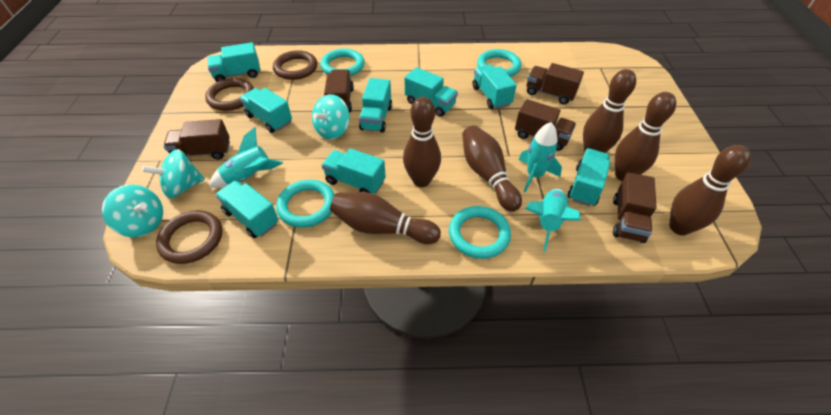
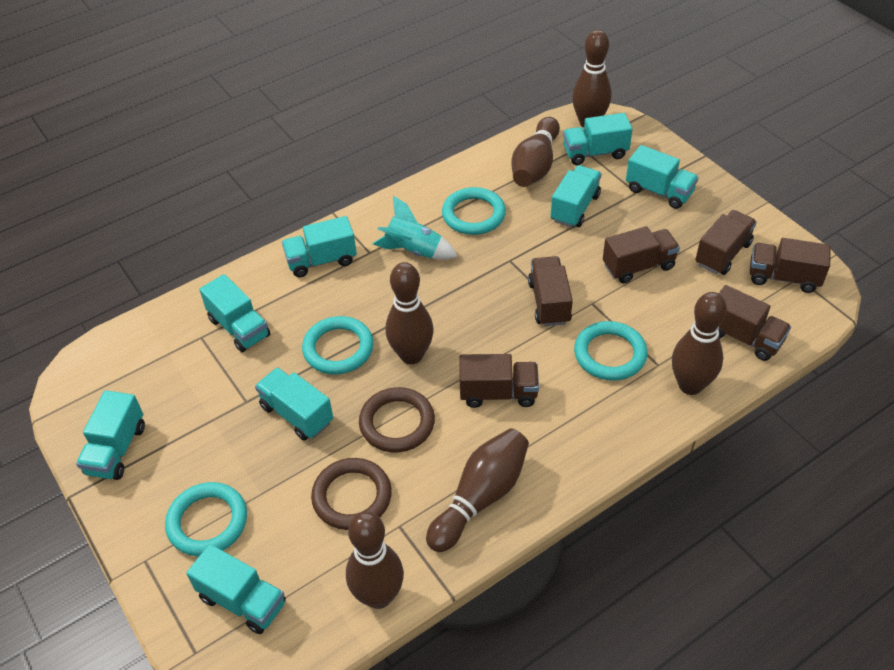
brown ring: [156,210,222,264] [205,78,254,111] [273,50,317,80] = 3 -> [311,458,392,530] [359,387,435,452] = 2
brown truck: [163,119,230,160] [324,69,354,112] [515,99,576,151] [526,63,584,104] [613,172,657,243] = 5 -> [460,354,539,408] [528,256,573,326] [603,226,680,283] [695,210,757,275] [718,285,791,361] [750,238,831,293] = 6
turquoise rocket: [209,127,283,188] [519,122,562,192] [525,189,581,252] = 3 -> [373,196,458,260] = 1
turquoise spinning top: [102,185,163,237] [142,149,205,198] [312,94,350,140] = 3 -> none = 0

